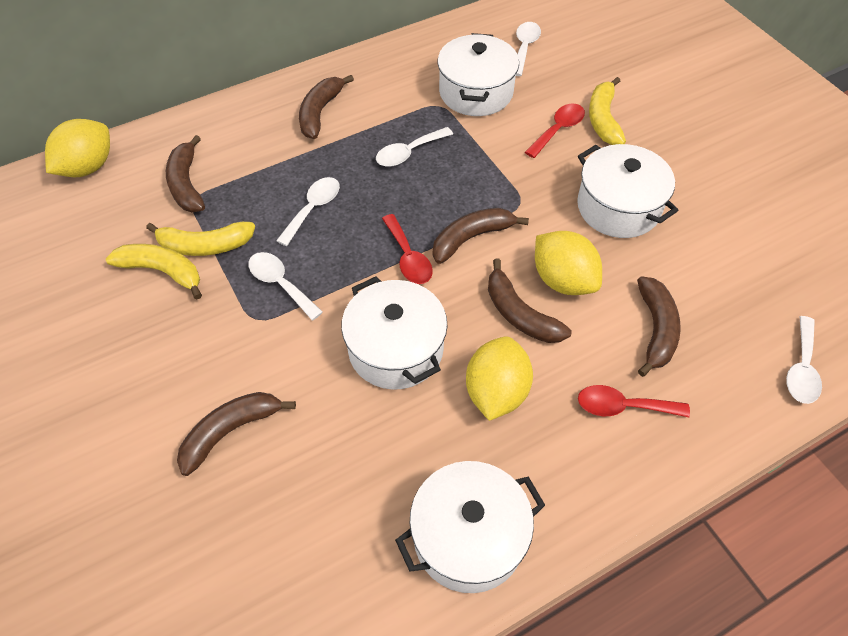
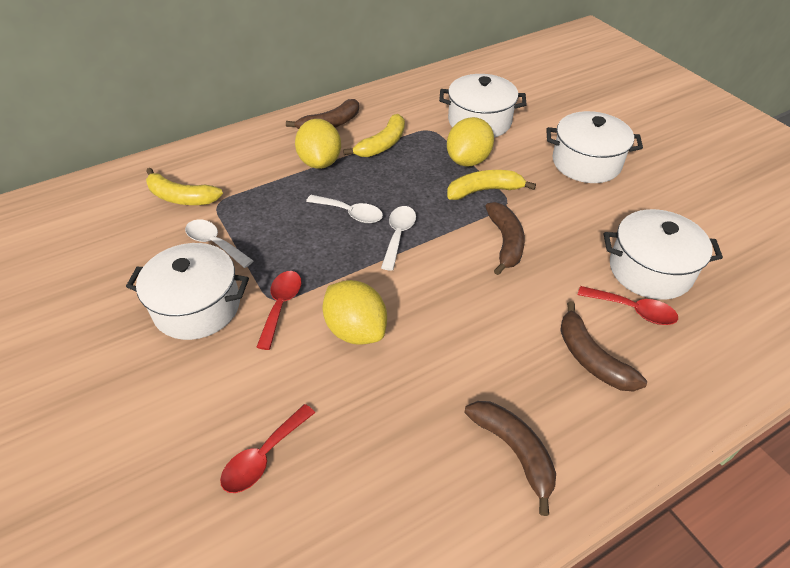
brown banana: [166,135,205,212] [177,392,296,476] [299,75,354,139] [433,208,529,264] [488,259,572,343] [637,276,681,377] = 6 -> [286,99,359,129] [464,401,556,516] [485,202,525,275] [560,301,647,392] = 4
white spoon: [248,252,323,320] [276,177,340,246] [376,127,453,167] [516,22,541,76] [786,316,822,404] = 5 -> [185,219,253,268] [306,195,383,223] [381,206,416,271] = 3

